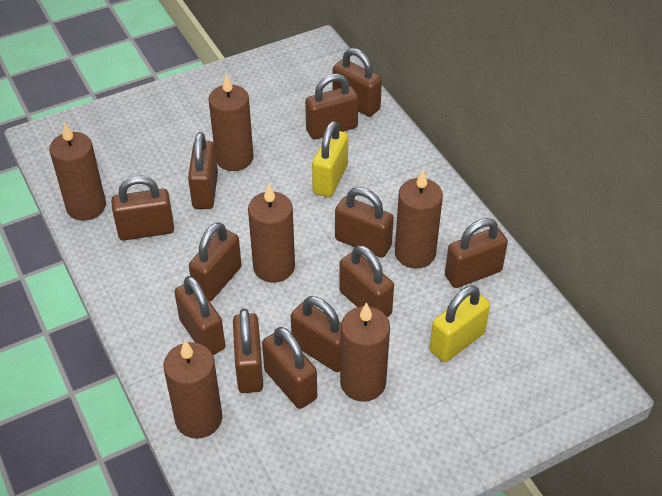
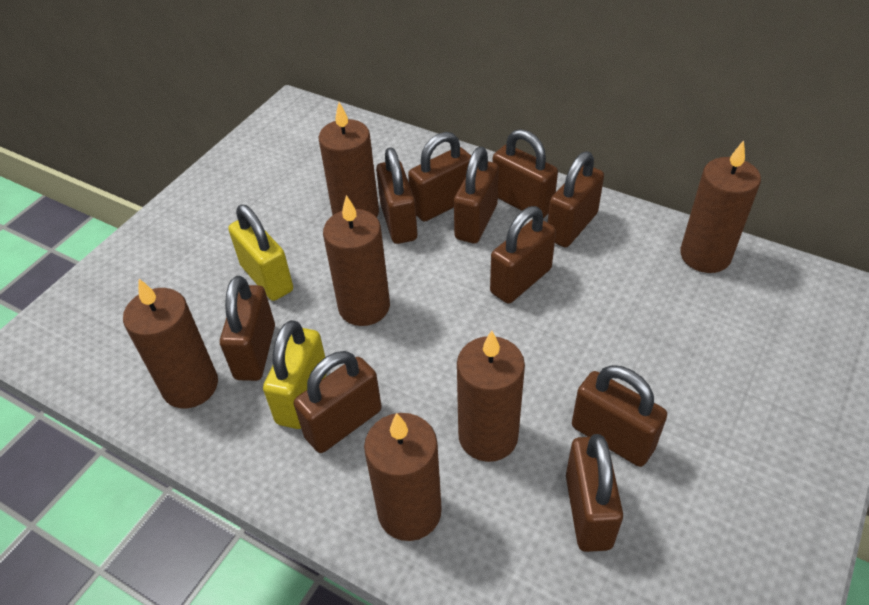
brown padlock: [111,176,174,241] [174,276,225,355] [188,132,218,209] [189,222,242,302] [233,309,263,393] [262,327,317,409] [291,296,341,372] [305,74,359,139] [333,48,382,117] [335,187,394,258] [339,245,394,317] [445,218,508,288] = 12 -> [220,276,275,381] [294,351,382,453] [376,147,417,244] [408,132,471,222] [454,147,499,243] [490,206,556,304] [492,129,558,218] [548,152,604,247] [566,434,623,552] [572,365,667,467] = 10

